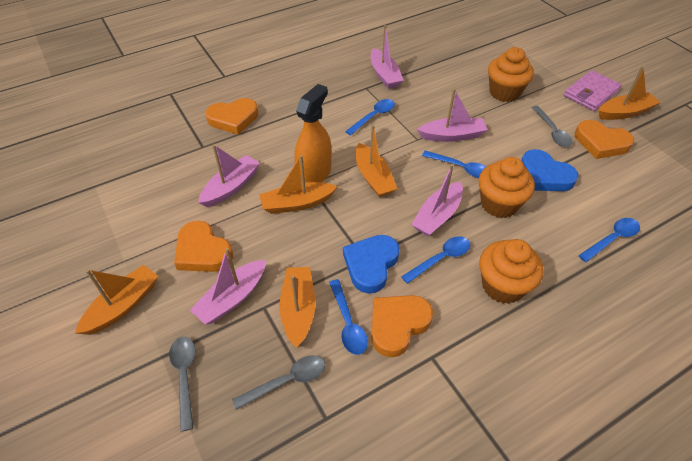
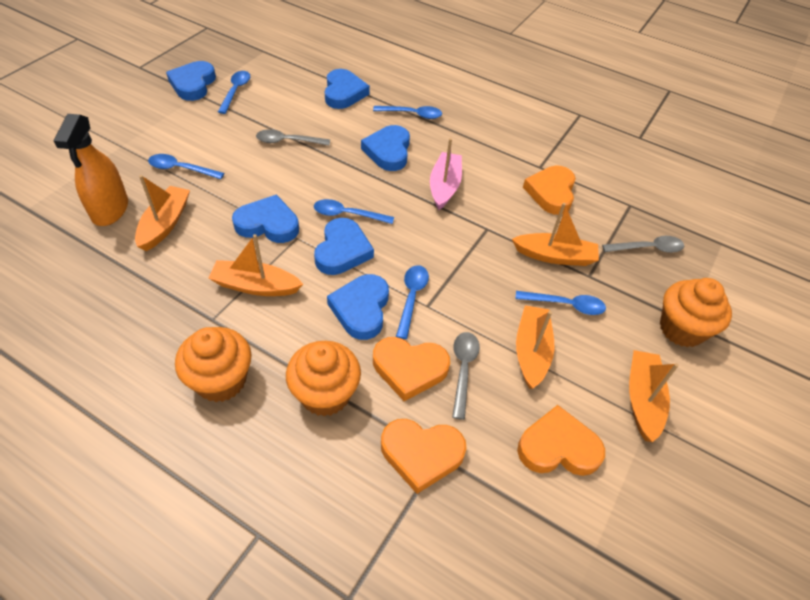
blue heart: [343,235,400,294] [521,149,579,191] = 2 -> [166,61,216,101] [232,195,299,243] [314,218,374,275] [325,69,370,109] [327,274,389,340] [361,125,410,171] = 6
blue spoon: [329,279,368,355] [345,99,395,135] [401,236,470,284] [422,150,486,178] [578,218,640,262] = 5 -> [148,154,224,179] [218,71,250,114] [314,199,394,224] [373,106,442,119] [396,265,429,339] [515,291,606,315] = 6
pink boat: [190,248,266,325] [198,144,260,207] [371,25,404,89] [411,164,463,237] [417,89,488,142] = 5 -> [430,138,462,210] = 1
pink wallet: [564,70,622,111] = 1 -> none = 0

